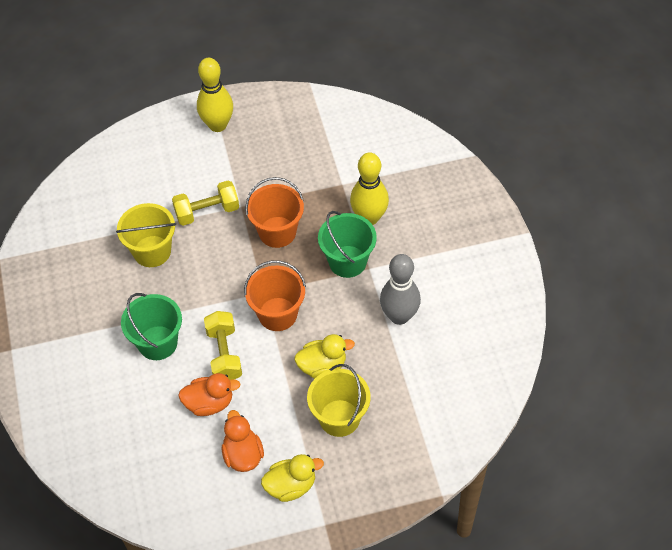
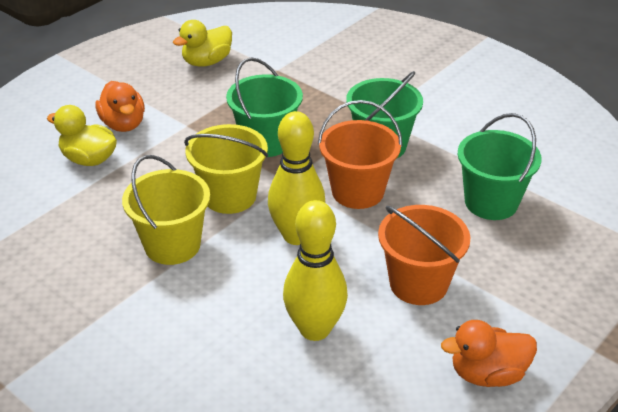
green bucket: [121,293,182,360] [318,211,377,278] = 2 -> [226,57,303,157] [346,71,423,158] [458,113,542,220] = 3
grey bowling pin: [380,254,421,325] = 1 -> none = 0
yellow dumbbell: [172,180,239,226] [204,311,242,380] = 2 -> none = 0

